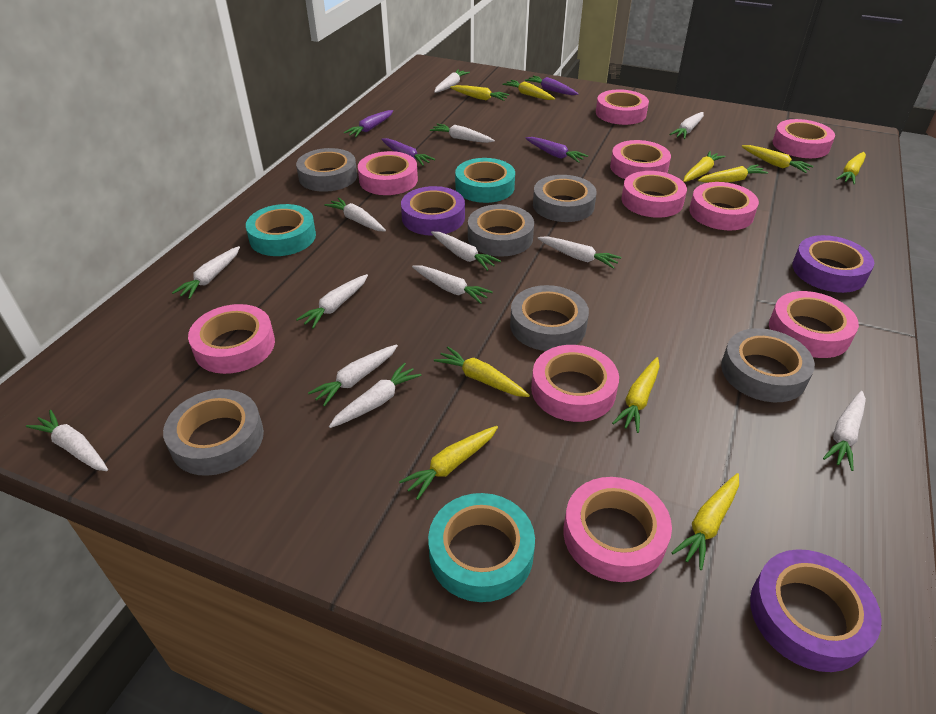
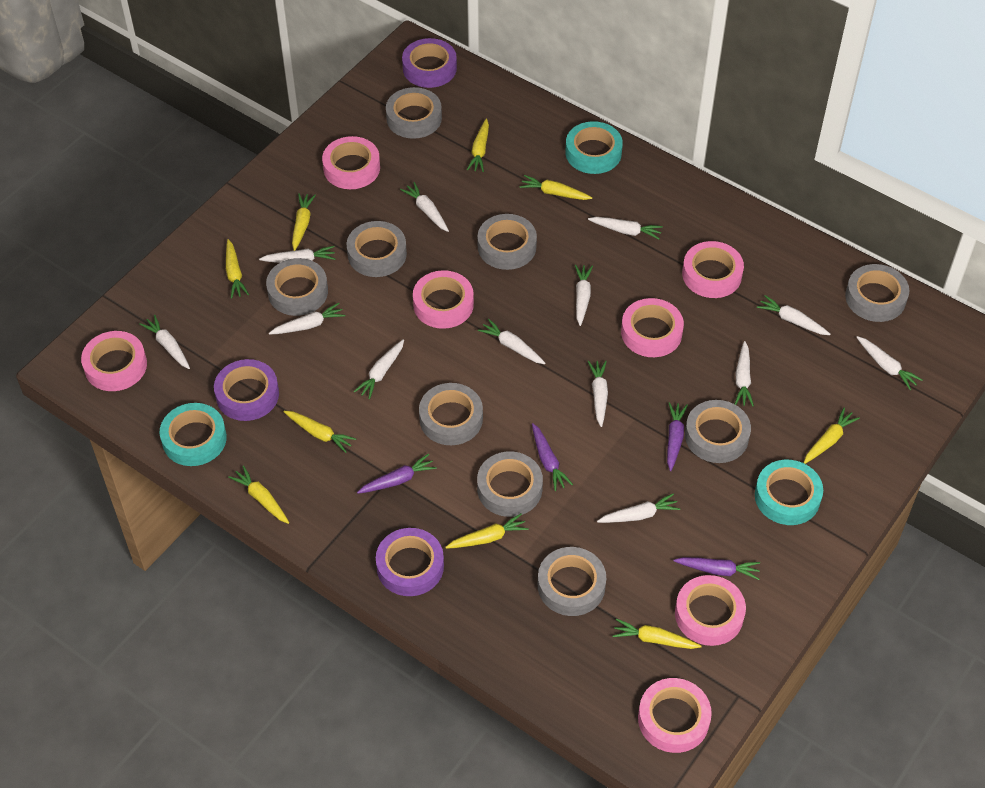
grey tape: [163,389,264,476] [296,148,357,192] [468,204,534,257] [510,285,589,351] [533,175,597,222] [721,328,815,402] = 6 -> [266,258,328,316] [347,221,407,277] [386,87,442,139] [419,383,483,445] [477,451,543,517] [478,214,537,270] [538,547,606,616] [685,400,751,463] [845,264,909,322] = 9
pink tape: [188,304,275,374] [358,151,418,195] [531,345,619,422] [563,477,672,582] [596,89,649,125] [610,140,671,179] [621,171,687,218] [689,182,759,230] [769,291,859,358] [773,119,835,158] = 10 -> [81,331,147,391] [322,136,380,189] [413,270,474,329] [621,298,684,357] [638,678,712,753] [675,575,746,646] [682,241,744,298] = 7
yellow carrot: [399,426,498,500] [434,346,530,397] [450,85,509,101] [502,80,555,100] [612,357,660,433] [671,473,739,570] [683,151,725,182] [698,164,768,182] [741,145,814,173] [836,152,866,185] = 10 -> [226,239,249,299] [228,465,289,524] [283,411,356,453] [292,193,316,251] [445,513,529,549] [467,119,489,172] [520,175,592,200] [612,619,702,649] [804,408,860,464] = 9

